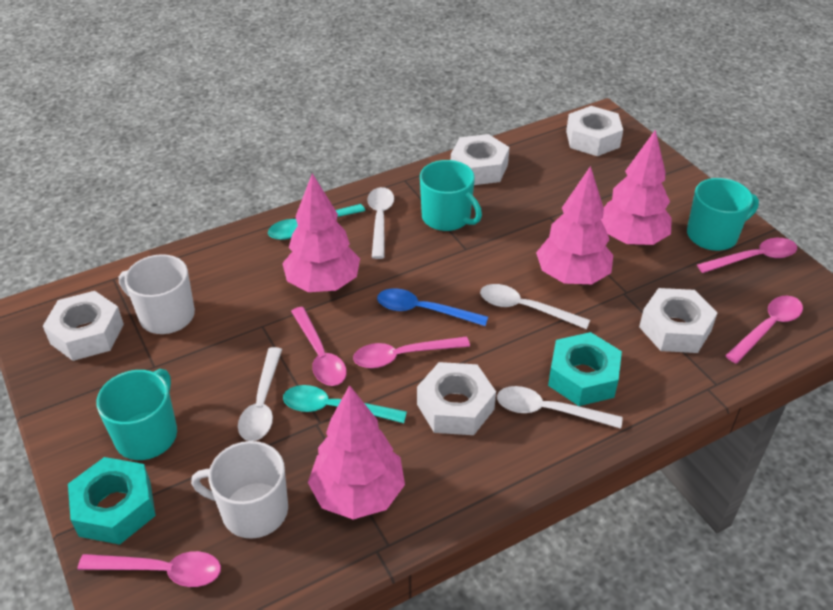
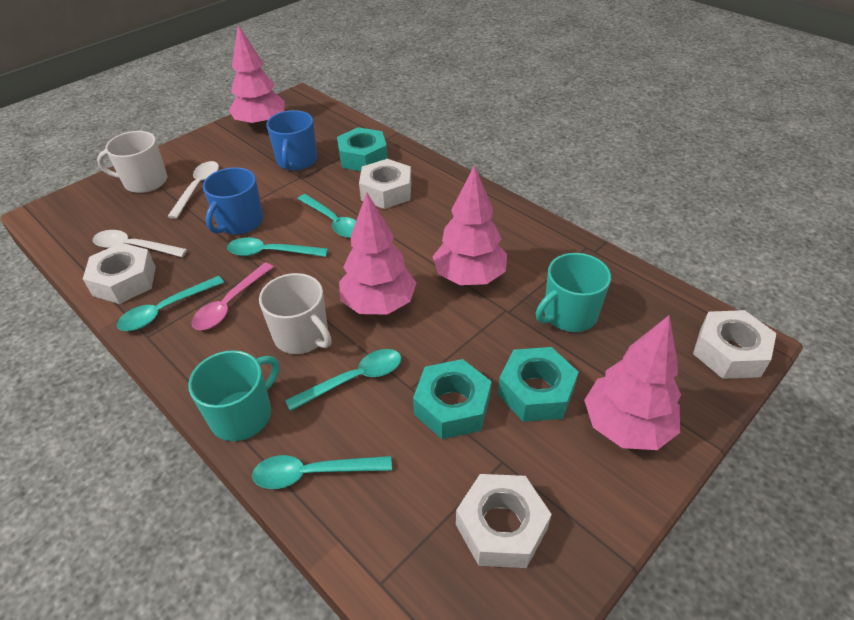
blue mug: none = 0 -> [203,167,263,235] [266,110,317,171] = 2
blue spoon: [377,288,488,326] = 1 -> none = 0
pink spoon: [78,551,221,587] [291,307,347,386] [353,336,470,368] [697,238,797,273] [725,296,803,363] = 5 -> [191,263,273,330] = 1
turquoise mug: [96,369,177,460] [420,160,482,231] [687,178,759,251] = 3 -> [188,350,279,441] [536,253,611,332] = 2
turquoise nut: [68,457,156,545] [548,332,622,406] = 2 -> [337,127,388,171] [413,359,492,439] [498,347,579,422] = 3
turquoise spoon: [268,204,365,240] [283,385,407,423] = 2 -> [117,276,224,331] [227,237,328,257] [252,455,392,489] [285,349,401,411] [298,194,356,238] = 5
white nut: [43,291,124,361] [417,362,496,435] [451,134,510,185] [566,106,623,156] [639,288,717,353] = 5 -> [83,243,156,304] [359,159,411,209] [456,474,552,568] [693,310,776,379] = 4
white spoon: [238,347,282,441] [367,187,394,259] [480,284,590,329] [497,386,623,429] = 4 -> [93,230,187,257] [167,161,219,219] = 2

